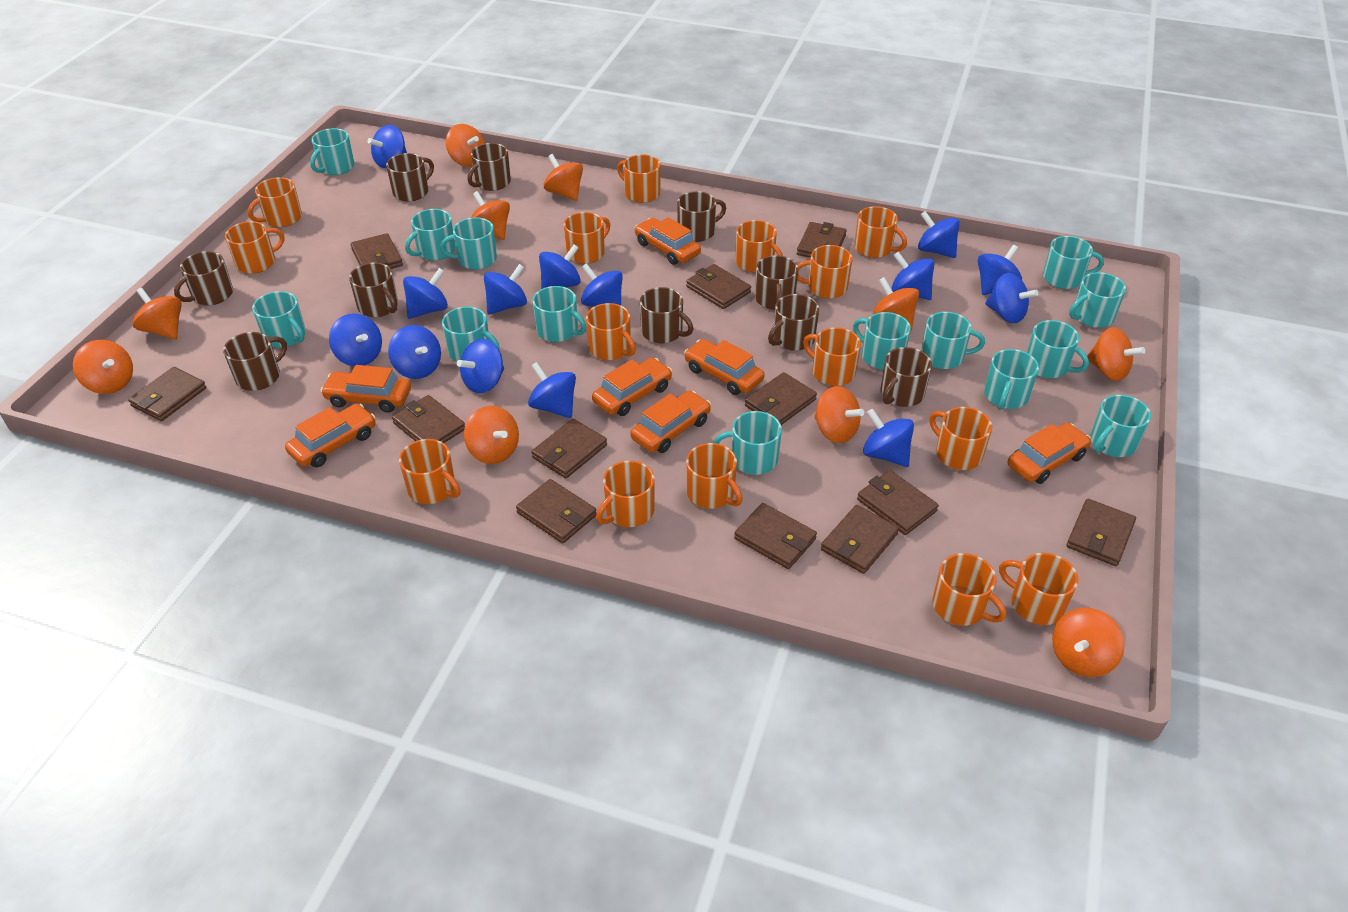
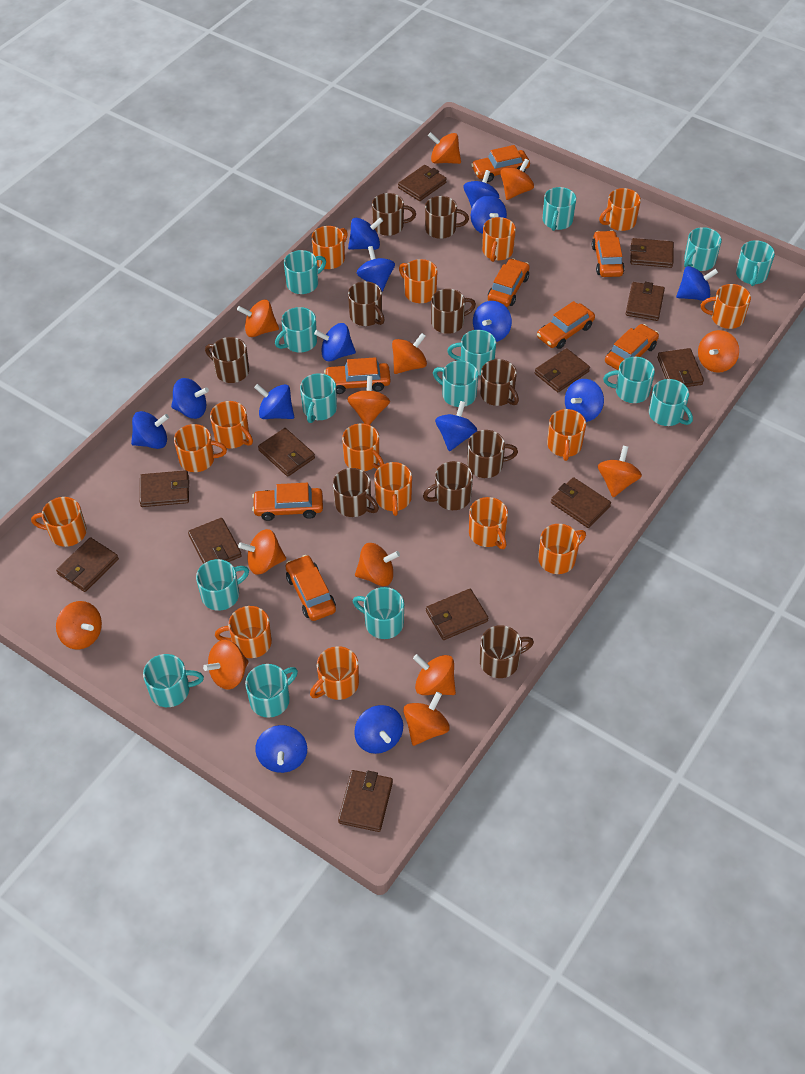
orange car: [285,404,375,467] [321,365,411,413] [592,358,672,416] [630,391,711,453] [634,217,701,265] [684,339,765,395] [1008,423,1091,484] = 7 -> [252,483,323,521] [286,555,336,621] [324,357,391,394] [471,145,530,182] [488,258,530,307] [537,301,595,349] [592,230,625,277] [605,324,659,370] = 8
orange spinning top: [73,340,133,394] [132,288,182,340] [446,124,485,167] [464,406,519,464] [471,191,510,240] [544,154,583,201] [814,386,864,443] [873,277,919,331] [1052,608,1125,677] [1087,327,1145,381] = 10 -> [56,601,102,650] [203,640,249,689] [237,300,279,337] [238,529,286,575] [347,376,390,425] [355,543,400,586] [392,333,427,374] [403,692,450,746] [413,654,456,695] [428,132,461,164] [500,159,534,200] [598,446,642,497] [698,330,739,373] = 13

